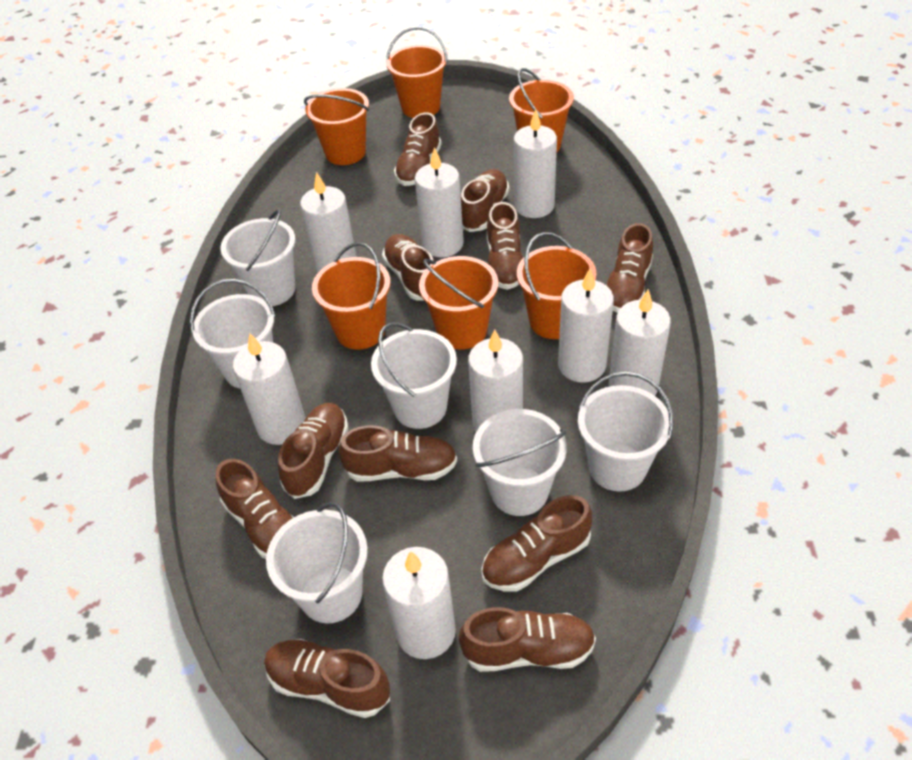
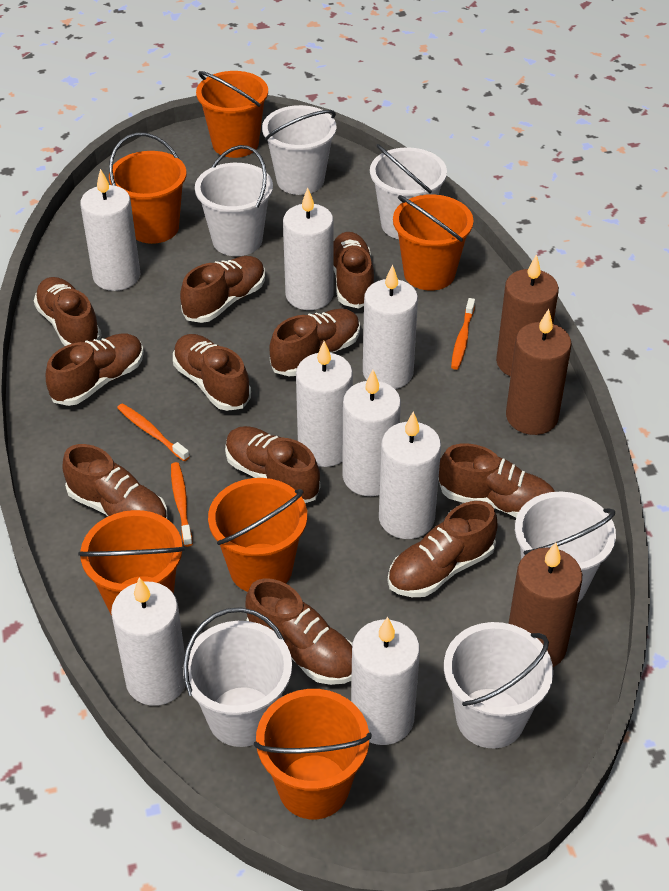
brown candle: none = 0 -> [496,254,559,377] [506,309,572,435] [508,542,582,667] = 3
orange toothbrush: none = 0 -> [117,403,190,461] [171,462,193,547] [451,298,475,370] = 3

